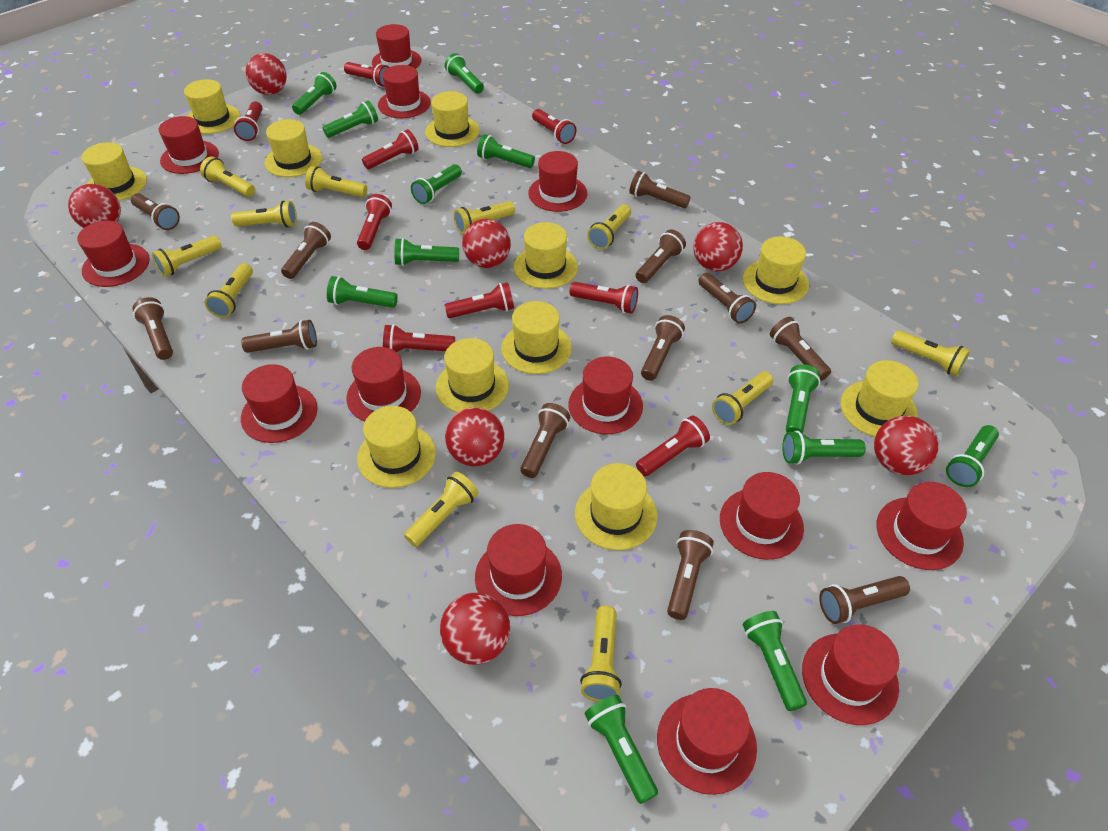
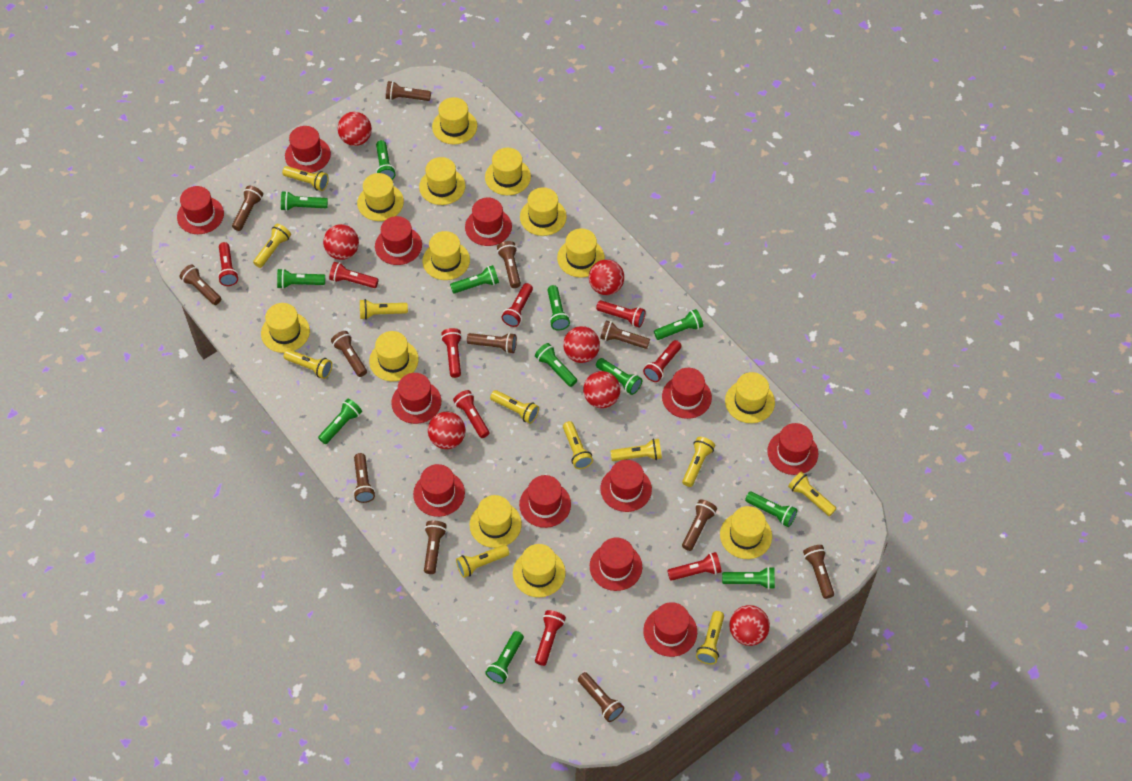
red hat: [77,221,150,287] [159,116,219,174] [241,364,318,443] [346,347,421,421] [372,24,422,69] [378,65,431,118] [475,524,562,616] [528,151,587,212] [568,357,643,434] [657,688,757,795] [720,472,804,560] [802,624,899,725] [877,482,967,570] = 13 -> [177,186,224,234] [285,126,331,173] [375,216,422,265] [391,373,441,424] [413,464,465,517] [465,197,512,246] [519,475,571,528] [590,537,642,591] [600,460,652,512] [643,602,697,657] [662,368,712,419] [767,423,818,475] = 12
yellow hat: [82,142,147,201] [184,79,240,134] [265,119,322,177] [357,406,436,488] [425,91,480,147] [436,338,509,413] [501,301,572,374] [513,222,578,289] [575,463,658,550] [742,236,809,304] [840,360,919,437] = 11 -> [261,303,310,353] [357,173,404,221] [369,331,419,381] [419,157,466,205] [423,231,470,280] [432,97,477,144] [470,495,522,548] [485,148,531,195] [513,544,566,597] [520,187,567,236] [557,228,605,278] [720,506,772,559] [725,372,775,423] = 13

